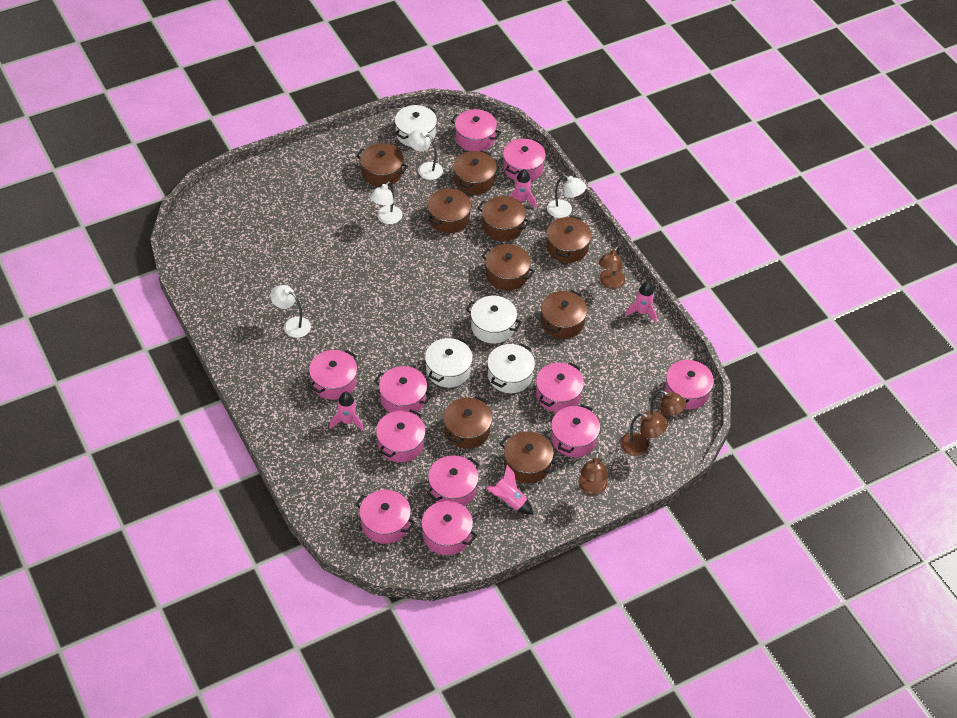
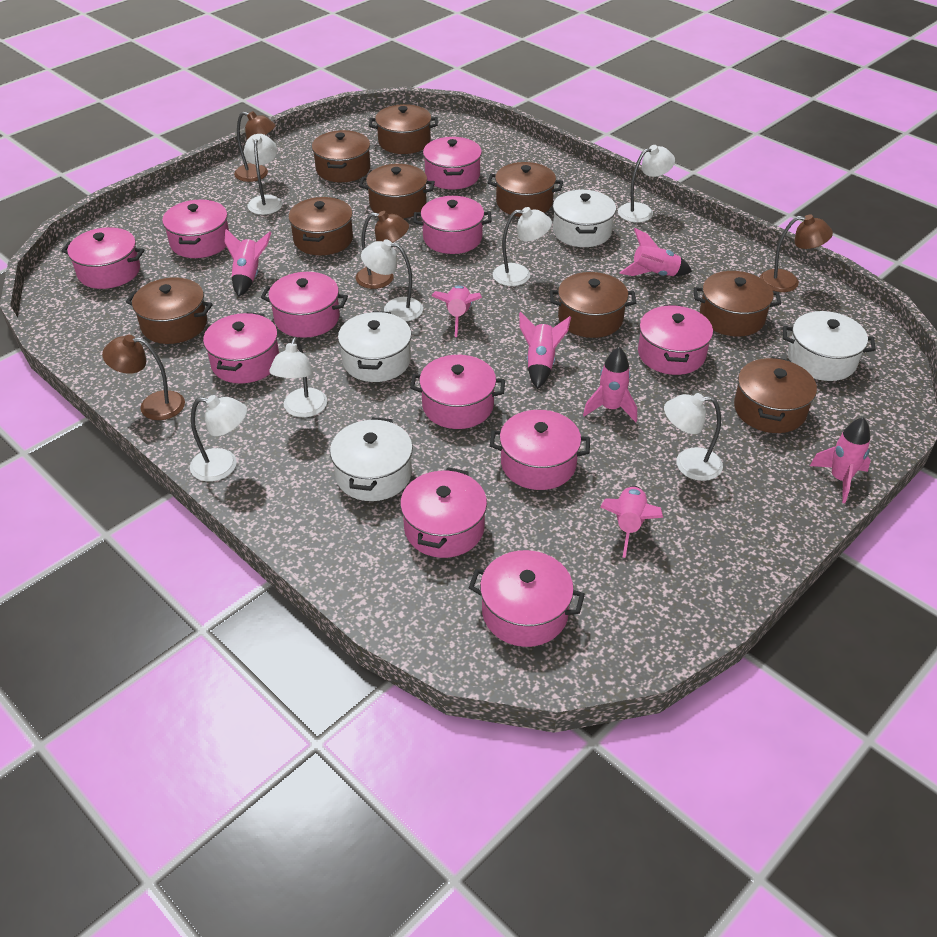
pink rocket: [329,392,364,431] [486,465,533,515] [509,169,537,208] [625,282,657,323] = 4 -> [224,229,271,297] [431,285,482,337] [519,312,571,389] [583,347,637,422] [600,486,663,558] [619,228,692,276] [810,417,871,503] = 7
white lamp: [270,285,311,338] [370,181,403,224] [408,130,443,180] [547,175,586,218] = 4 -> [190,395,247,482] [244,134,283,215] [269,337,327,417] [361,239,423,322] [493,207,552,286] [618,145,675,223] [664,393,723,481] = 7

